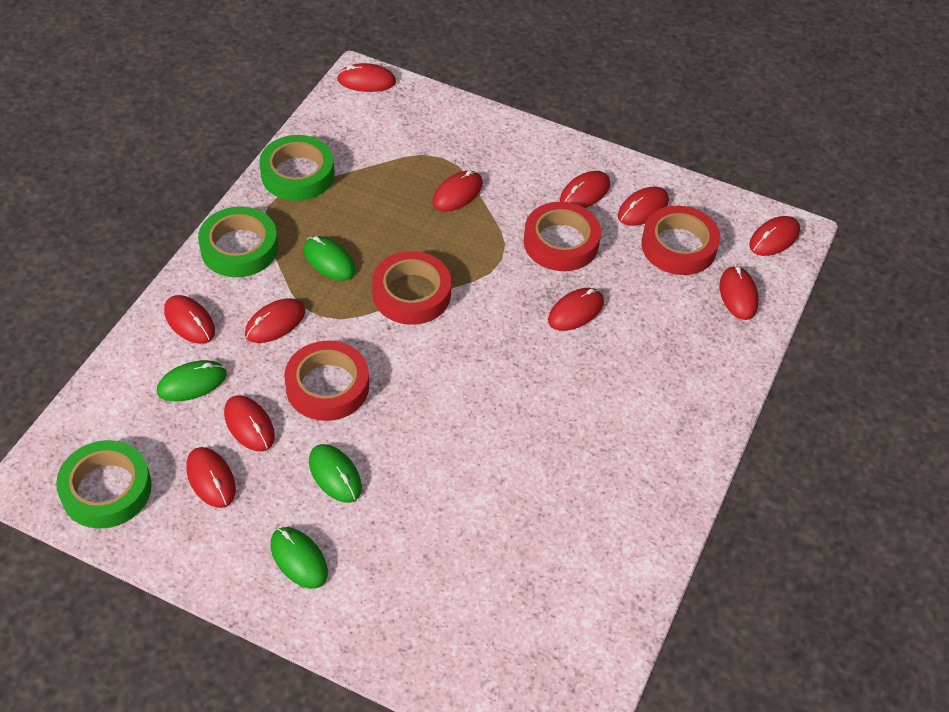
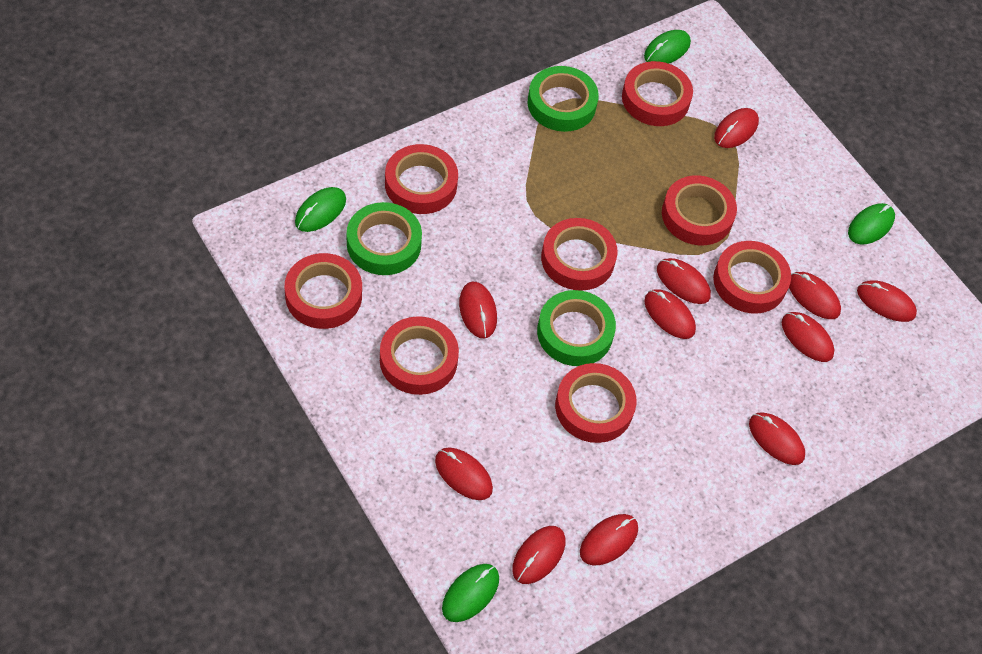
red tape: [284,341,369,421] [372,251,451,325] [524,202,601,271] [642,206,720,275] = 4 -> [285,253,362,329] [380,316,459,395] [385,144,458,214] [541,218,617,291] [555,363,637,443] [622,61,693,126] [662,175,737,245] [713,241,791,314] = 8

